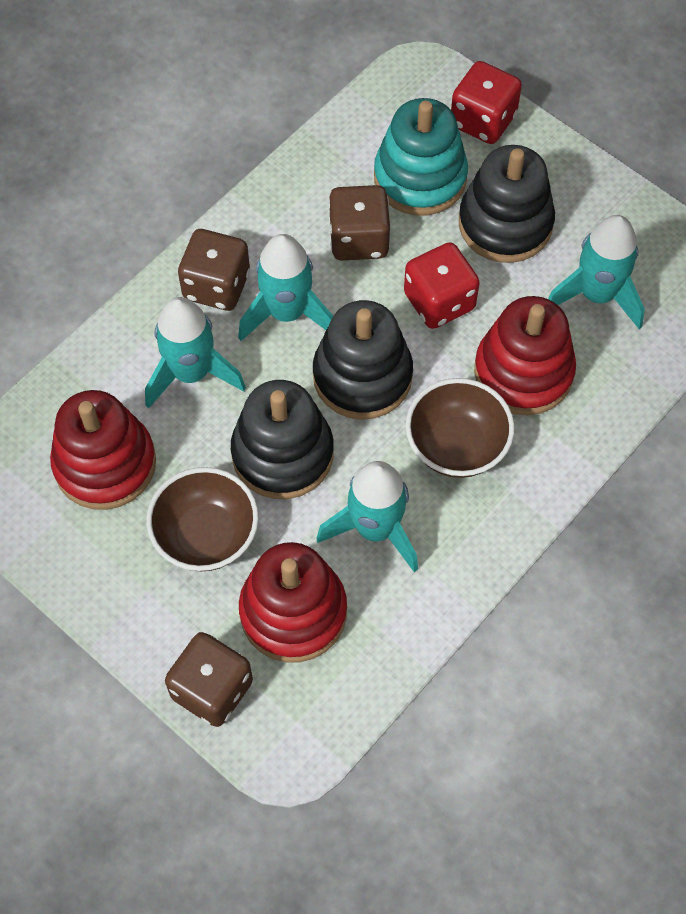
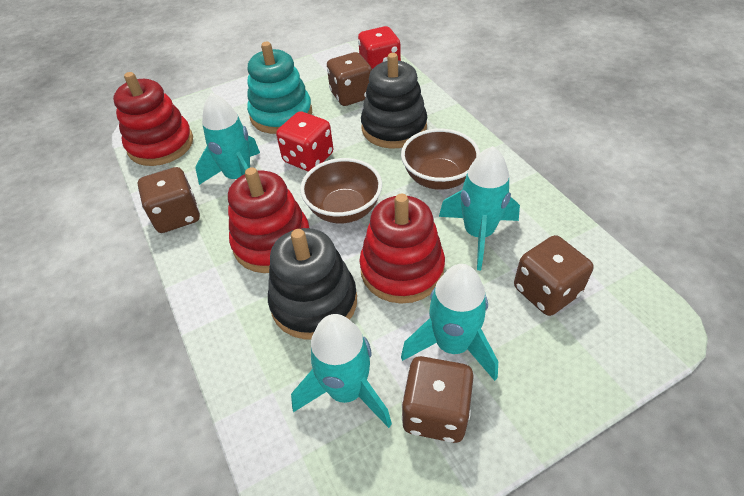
black stacking toy: [231,380,334,499] [313,300,413,420] [459,145,555,263] = 3 -> [268,228,357,339] [361,53,427,149] = 2
brown dice: [165,632,253,727] [178,229,250,311] [328,185,390,261] = 3 -> [138,167,200,233] [327,52,372,106] [401,356,474,443] [514,235,594,316] = 4

